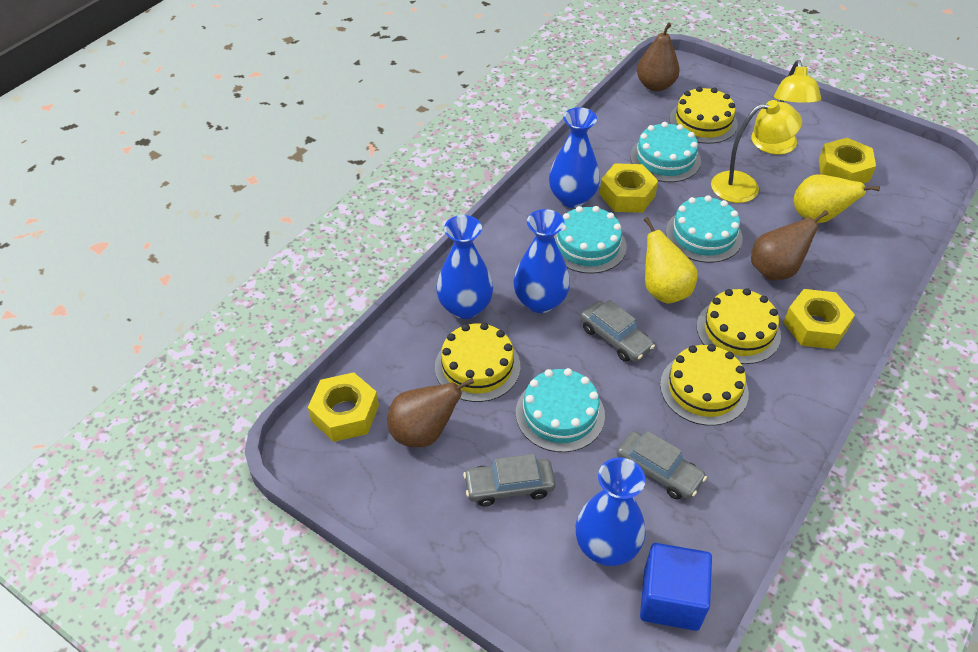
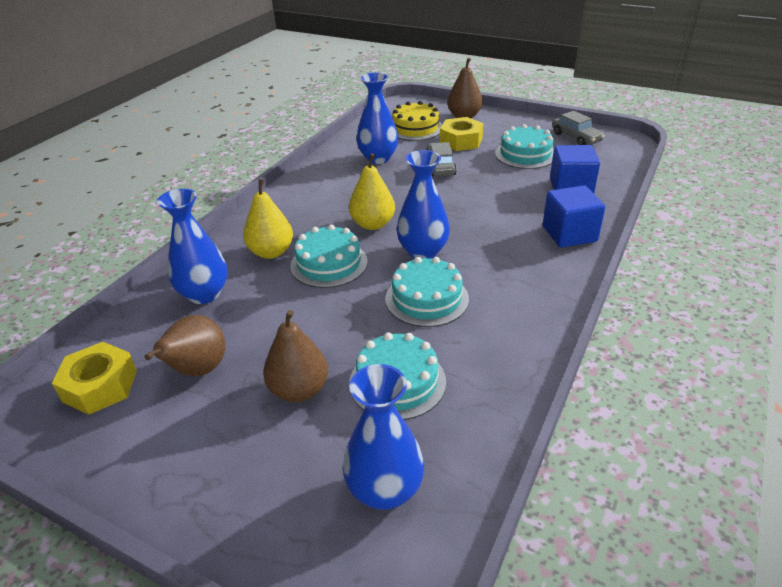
blue cube: [640,543,712,631] = 1 -> [543,185,605,248] [550,145,600,193] = 2
grey car: [463,454,555,506] [580,300,655,362] [617,431,707,500] = 3 -> [426,142,457,176] [552,111,605,145] = 2
yellow cake: [435,323,520,402] [660,344,749,426] [669,86,738,144] [697,288,781,364] = 4 -> [392,101,443,141] = 1
yellow lamp: [711,100,802,203] [751,60,821,155] = 2 -> none = 0
yellow nut: [308,372,379,442] [599,163,658,213] [783,289,855,349] [819,138,876,184] = 4 -> [52,342,137,415] [440,117,483,151] = 2

